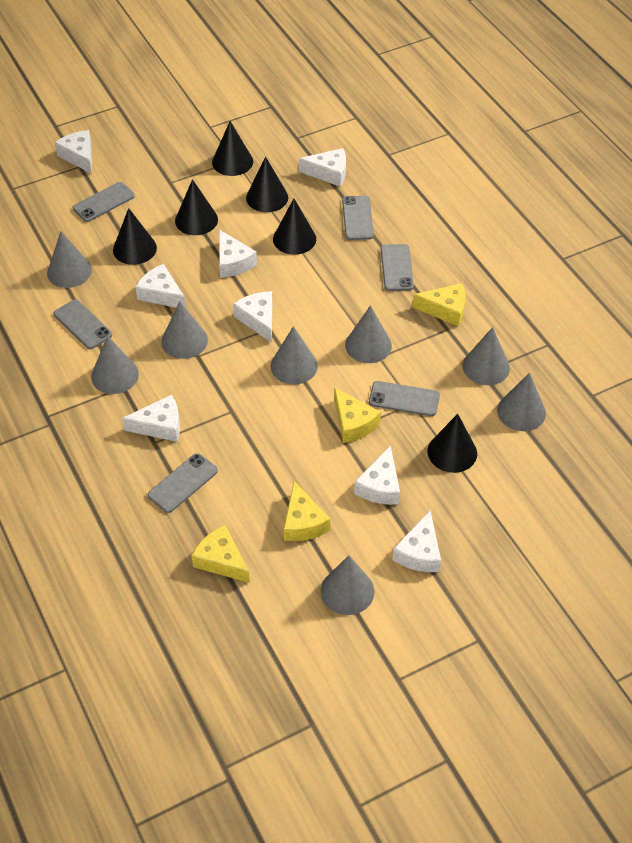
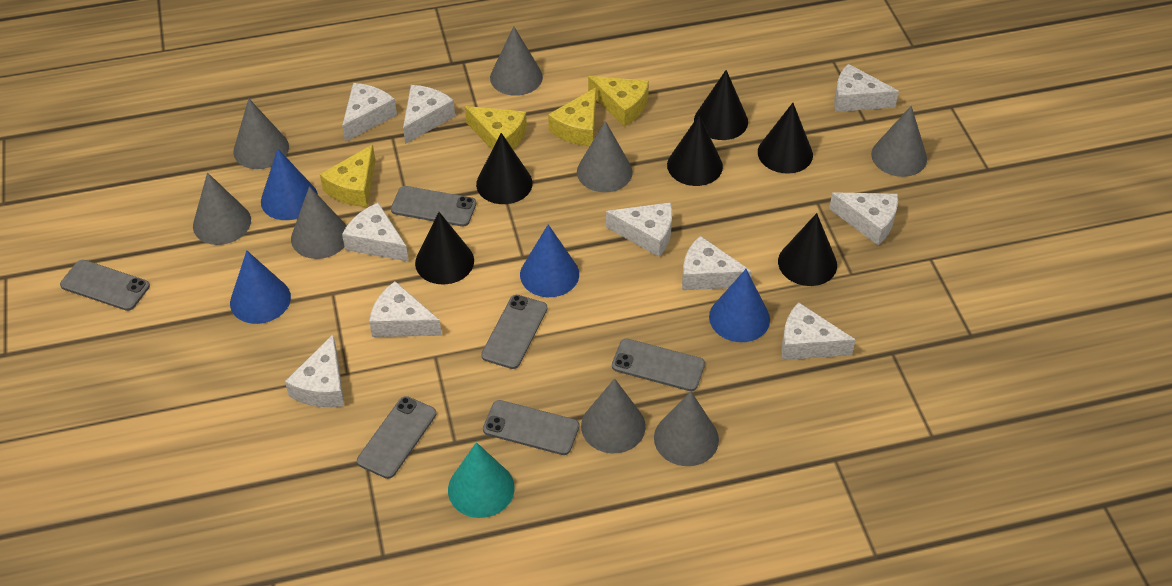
blue cone: none = 0 -> [230,250,291,324] [261,149,318,220] [520,224,579,297] [709,269,770,342] = 4
turquoise cone: none = 0 -> [448,442,515,518] = 1
white cheese: [55,130,92,174] [122,395,180,442] [135,264,186,308] [219,229,257,278] [233,291,272,343] [299,148,346,187] [354,446,400,505] [393,511,441,572] = 8 -> [285,335,344,407] [342,83,397,142] [342,203,409,262] [369,281,442,337] [403,85,455,144] [606,202,672,257] [682,236,752,290] [781,302,856,360] [829,192,898,245] [834,64,899,112] = 10

